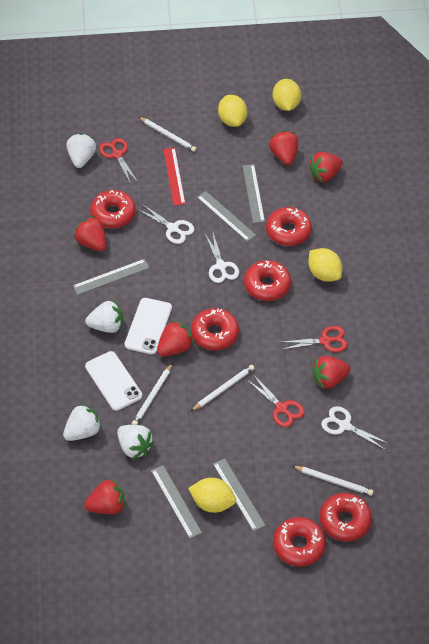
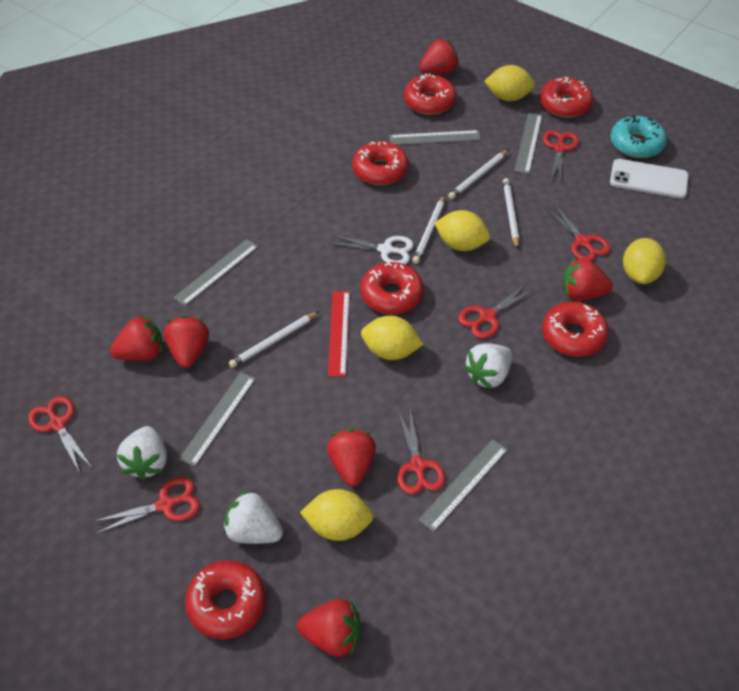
red scissors: [99,138,138,182] [247,376,304,427] [281,326,348,352] = 3 -> [28,396,91,473] [93,477,200,534] [397,409,445,494] [458,283,535,339] [543,130,579,183] [545,204,610,261] = 6
turquoise donut: none = 0 -> [611,116,667,158] = 1
white phone: [85,351,142,411] [125,298,172,354] = 2 -> [610,159,689,199] = 1
white scissors: [137,204,194,244] [205,233,239,283] [321,406,389,449] = 3 -> [329,235,414,264] = 1
white strawberry: [63,404,102,441] [66,133,96,168] [85,301,123,333] [117,425,154,459] = 4 -> [117,426,167,480] [223,490,283,544] [463,343,512,389] = 3
yellow lemon: [188,478,236,513] [218,95,247,127] [273,79,301,111] [308,248,342,282] = 4 -> [300,489,374,541] [361,316,424,360] [434,210,490,251] [484,65,535,101] [623,238,666,284] = 5

